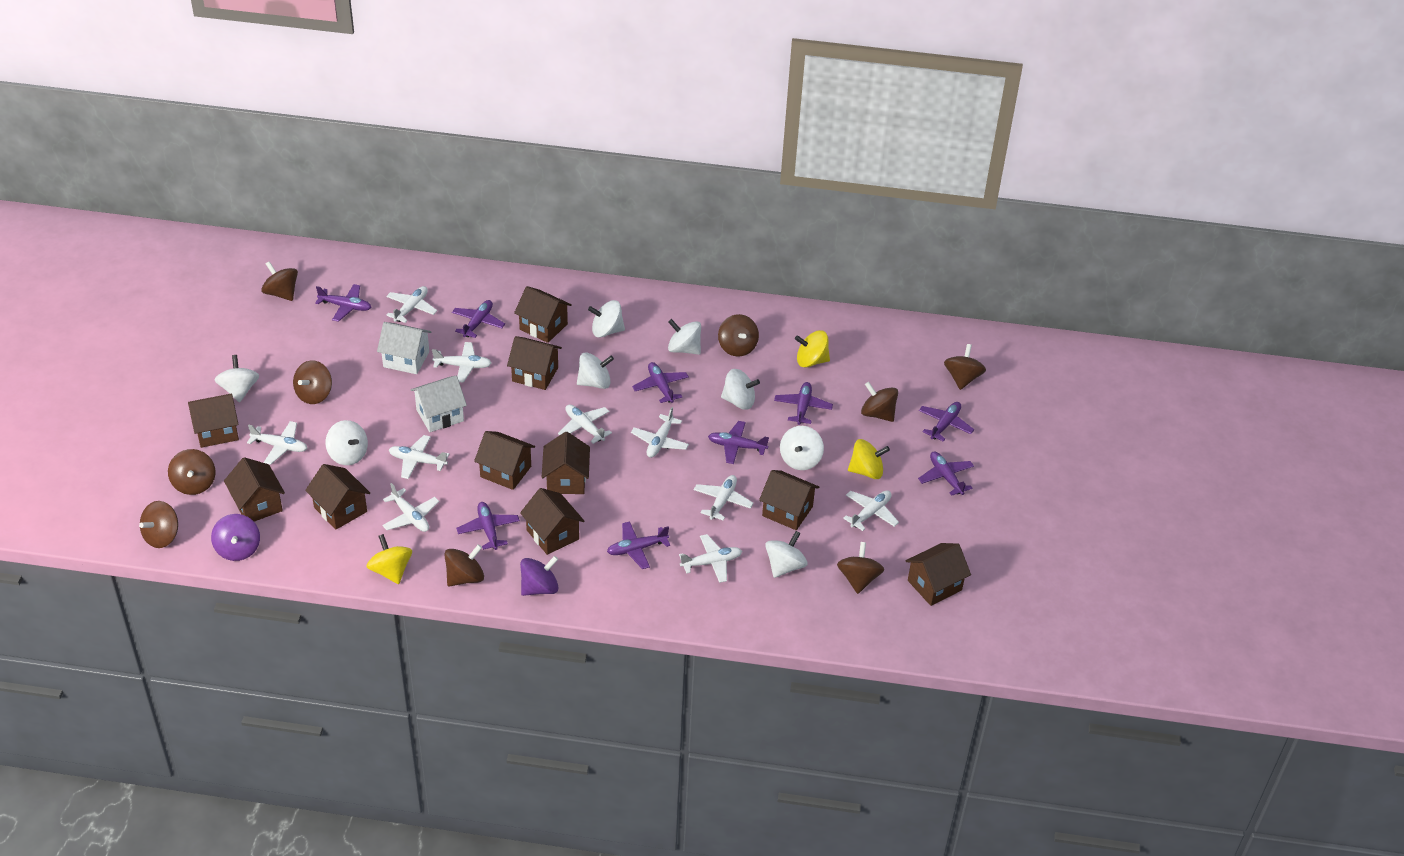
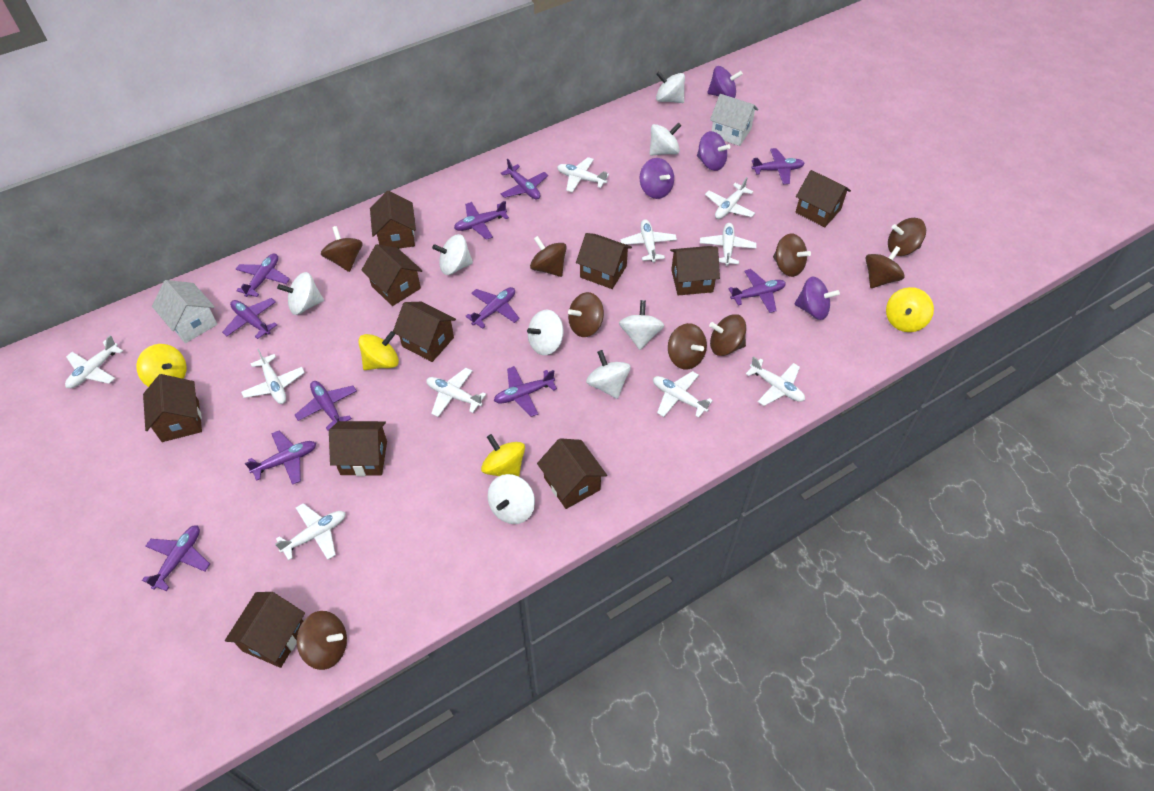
purple plane: [315,284,371,322] [452,300,505,338] [456,502,520,550] [607,521,670,569] [632,362,689,403] [708,421,769,464] [774,382,833,425] [918,451,974,496] [919,402,974,442] = 9 -> [142,525,210,591] [222,298,277,339] [235,254,290,297] [245,431,316,485] [295,381,357,431] [454,201,509,240] [465,287,520,329] [494,366,557,417] [500,159,548,200] [728,269,786,313] [752,148,805,184] = 11
purple spinning top: [211,514,260,561] [520,556,559,596] = 2 -> [639,158,674,199] [697,131,730,171] [707,66,743,98] [795,277,840,320] = 4
yellow spinning top: [366,534,412,584] [795,330,830,368] [848,439,890,479] = 3 -> [137,344,186,387] [358,331,399,370] [481,434,525,476] [886,287,934,332] = 4

